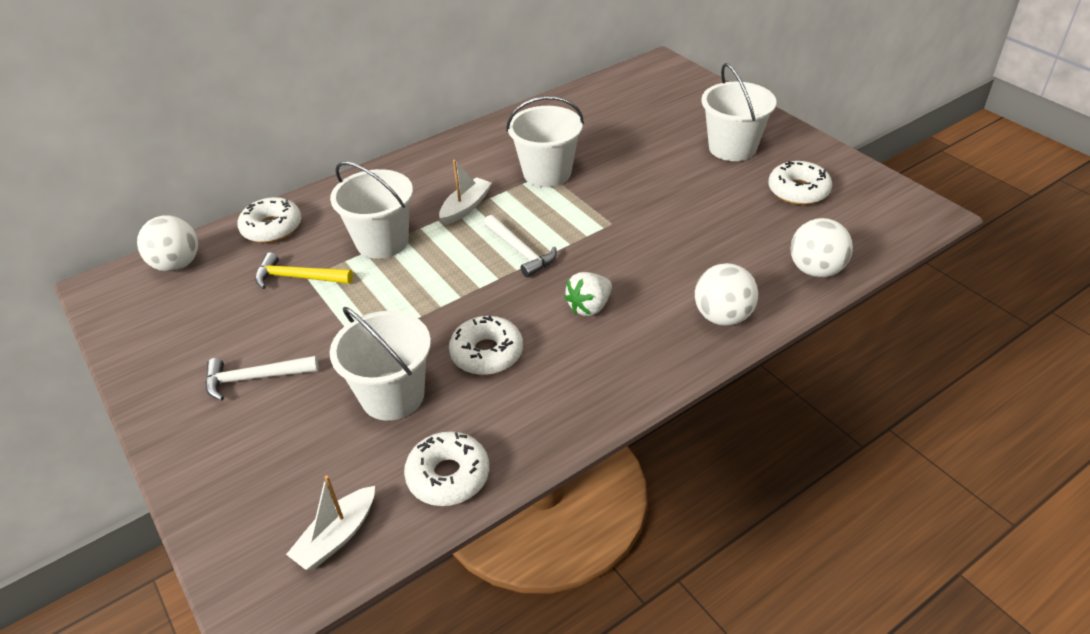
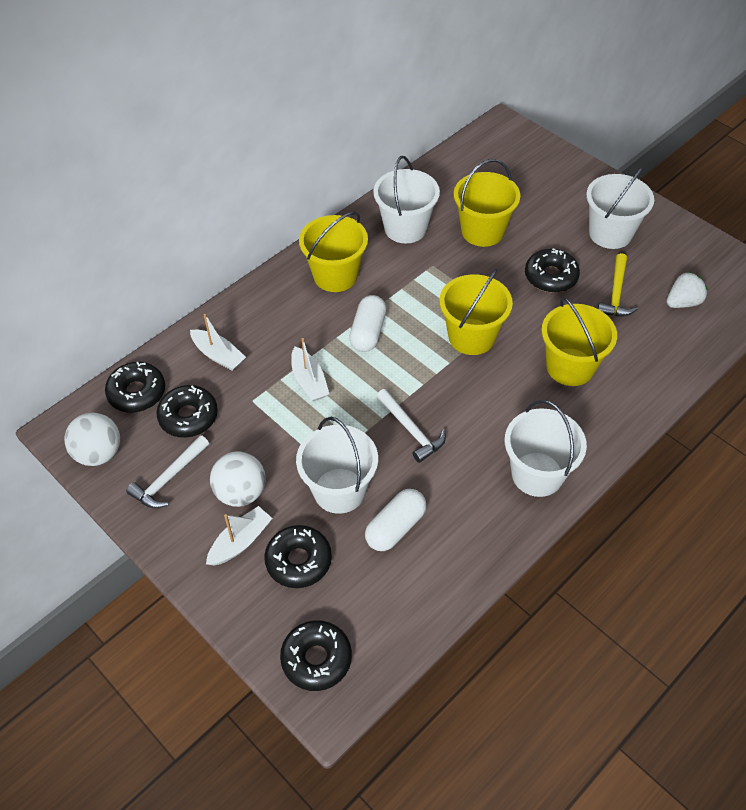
black donut: none = 0 -> [105,362,165,413] [157,385,218,438] [264,525,332,588] [280,620,352,691] [525,248,580,293] = 5
white ball: [137,215,198,271] [695,263,759,326] [790,218,853,278] = 3 -> [64,412,120,466] [210,451,265,507] = 2
white boat: [286,475,375,570] [439,160,492,225] = 2 -> [190,314,246,371] [206,506,273,565] [291,338,329,401] = 3
white capsule: none = 0 -> [349,295,386,352] [365,489,427,551] = 2
white donut: [237,197,302,243] [404,431,489,506] [449,316,523,375] [768,161,832,205] = 4 -> none = 0
yellow bucket: none = 0 -> [299,212,368,292] [439,269,513,355] [454,159,520,247] [541,297,617,386] = 4

